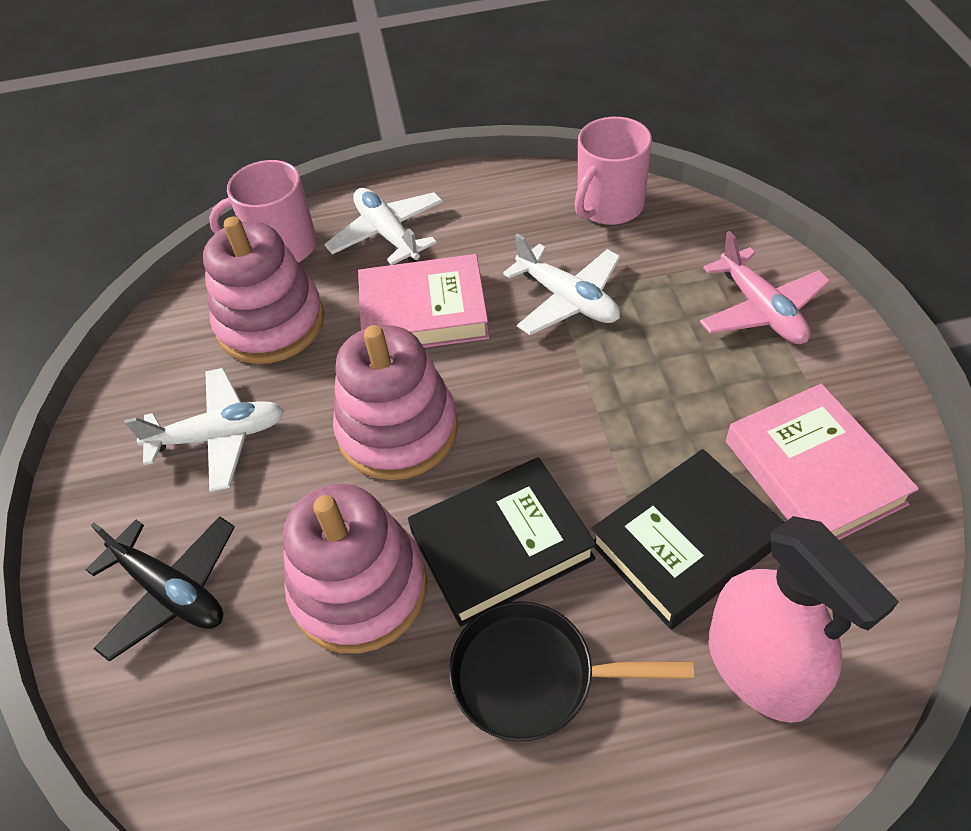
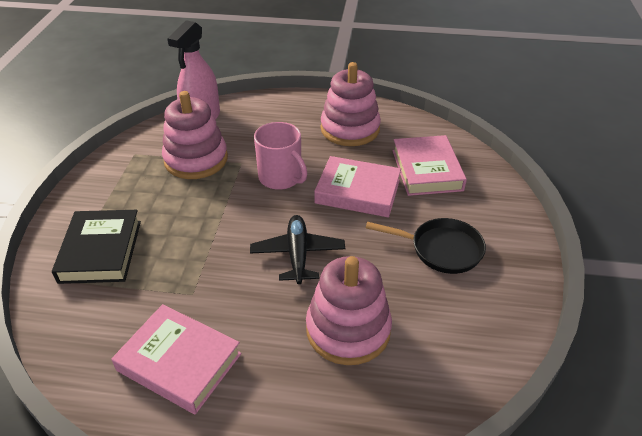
black book: [408,457,597,627] [591,449,784,629] = 2 -> [52,210,141,284] = 1
pink book: [358,254,490,348] [726,384,919,540] = 2 -> [112,304,242,414] [314,156,401,217] [392,135,467,196] = 3
pink mug: [209,160,317,263] [575,117,652,225] = 2 -> [254,122,307,190] = 1
pink plane: [700,231,830,344] = 1 -> none = 0
white plane: [124,368,284,492] [324,188,443,265] [503,233,621,335] = 3 -> none = 0

